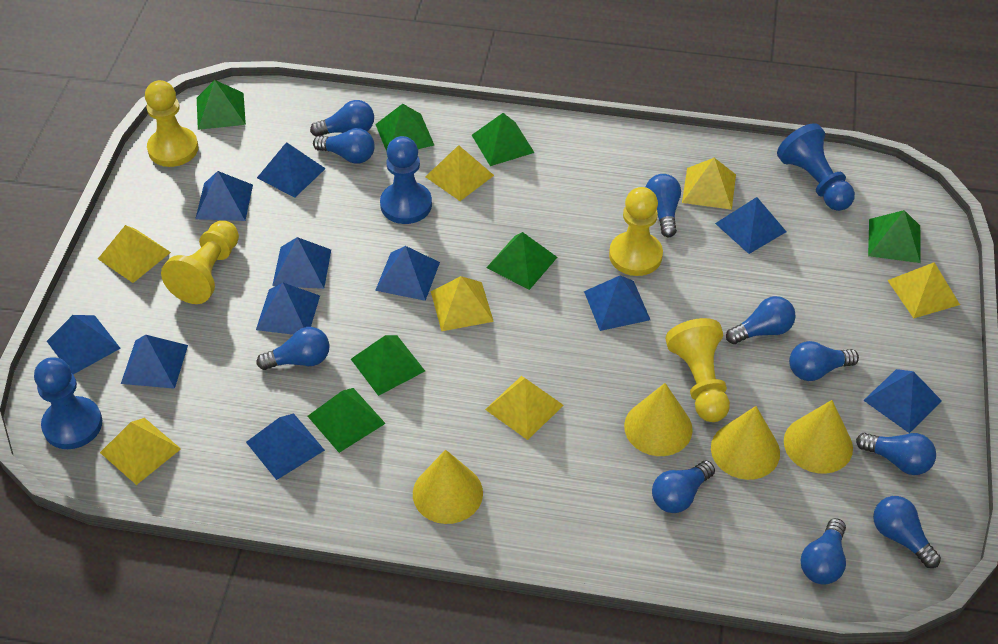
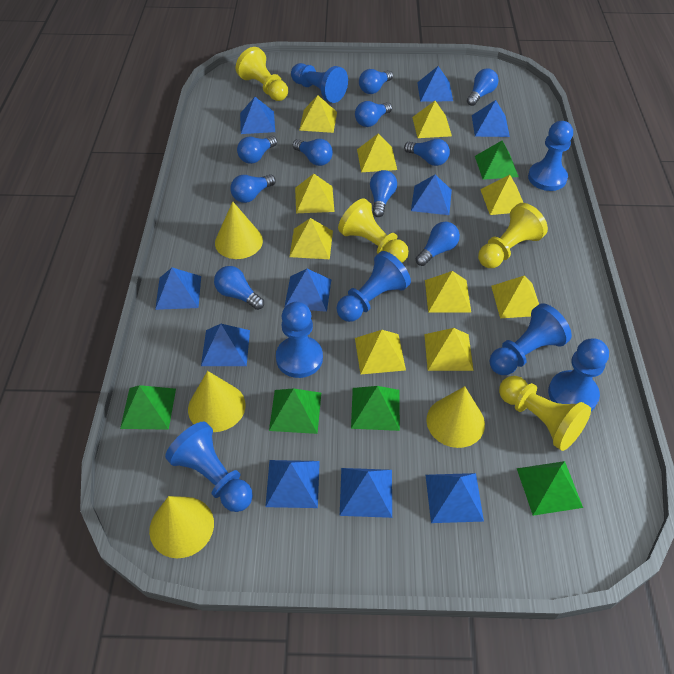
blue pawn: [34,357,102,449] [380,136,432,224] [777,123,855,211] = 3 -> [165,421,253,512] [276,302,323,378] [291,63,348,103] [336,251,411,322] [489,303,572,375] [528,121,573,191] [548,338,609,411] = 7
blue pyramid: [47,315,121,374] [121,335,188,389] [195,171,253,221] [246,413,325,480] [256,283,320,335] [257,142,326,198] [272,237,331,289] [375,246,440,301] [584,276,650,331] [715,197,787,254] [863,369,942,433] = 11 -> [155,267,201,310] [201,324,250,366] [240,97,275,134] [265,460,320,508] [284,269,331,312] [340,468,392,518] [411,174,452,215] [417,66,453,102] [425,473,484,523] [472,100,510,137] = 10
green pyramid: [197,80,246,130] [308,388,386,453] [351,335,425,396] [375,104,434,152] [472,113,535,166] [486,232,557,290] [868,210,920,263] = 7 -> [120,385,176,430] [269,388,321,434] [351,386,400,431] [475,141,519,180] [517,461,583,516] = 5
yellow pyramid: [98,225,171,283] [100,418,181,485] [425,145,494,201] [431,276,494,331] [485,376,564,440] [682,158,736,210] [887,262,960,318] = 7 -> [289,218,333,259] [295,174,335,213] [299,95,337,133] [355,330,406,374] [357,133,397,172] [412,101,452,138] [424,328,474,371] [425,271,471,313] [480,175,523,215] [491,275,539,318] = 10

